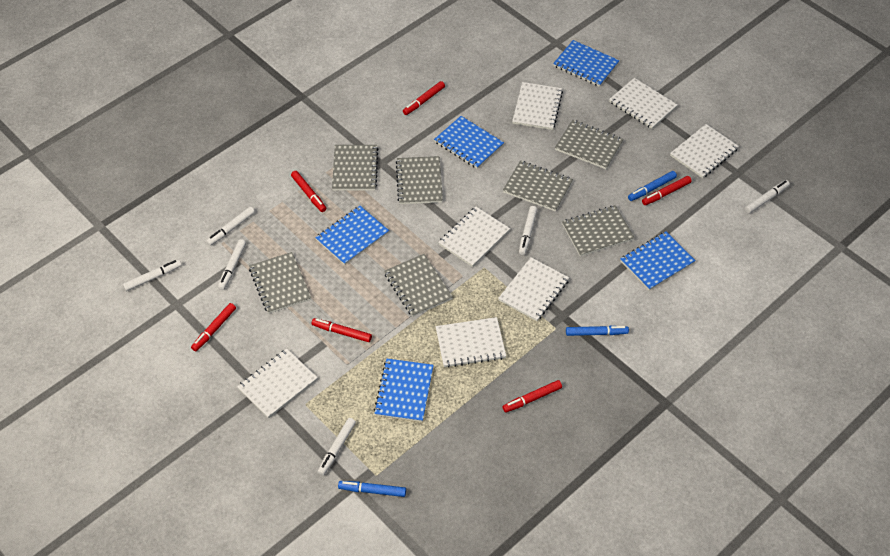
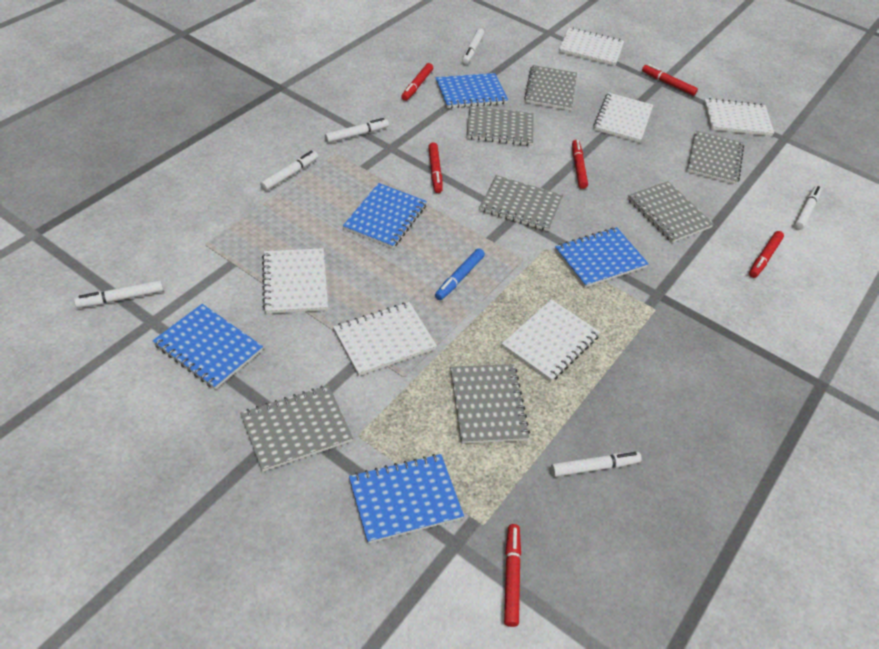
blue marker: [338,481,406,497] [566,326,629,336] [628,171,677,201] = 3 -> [435,248,485,300] = 1
white notebook: [237,349,318,418] [436,317,506,368] [438,207,510,267] [498,257,569,321] [512,82,563,130] [609,78,678,129] [670,124,739,178] = 7 -> [262,248,328,314] [333,302,437,376] [502,299,600,382] [559,27,624,66] [593,93,653,143] [704,98,774,136] = 6

